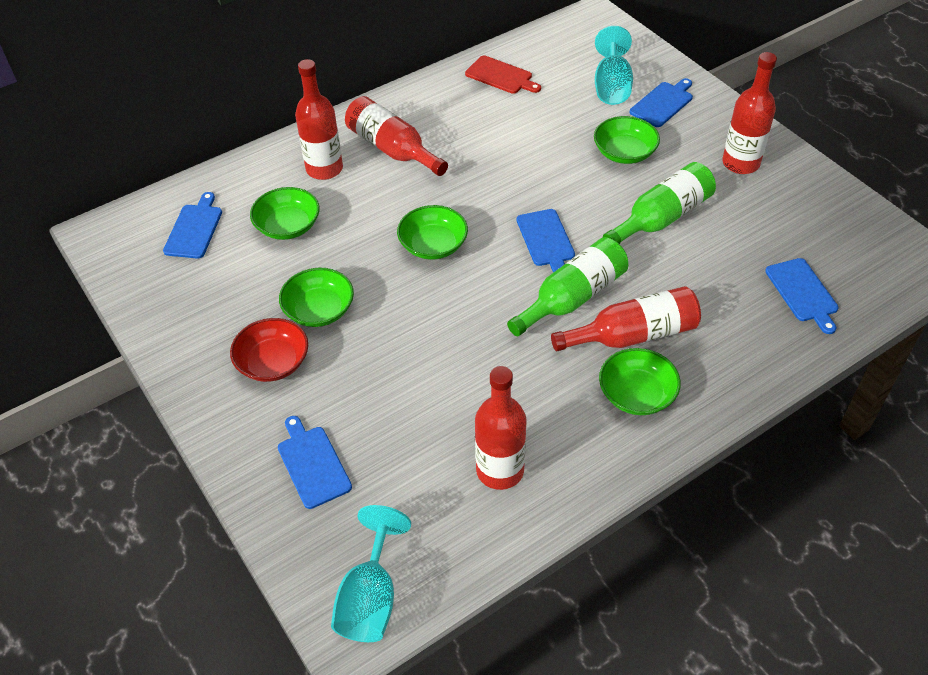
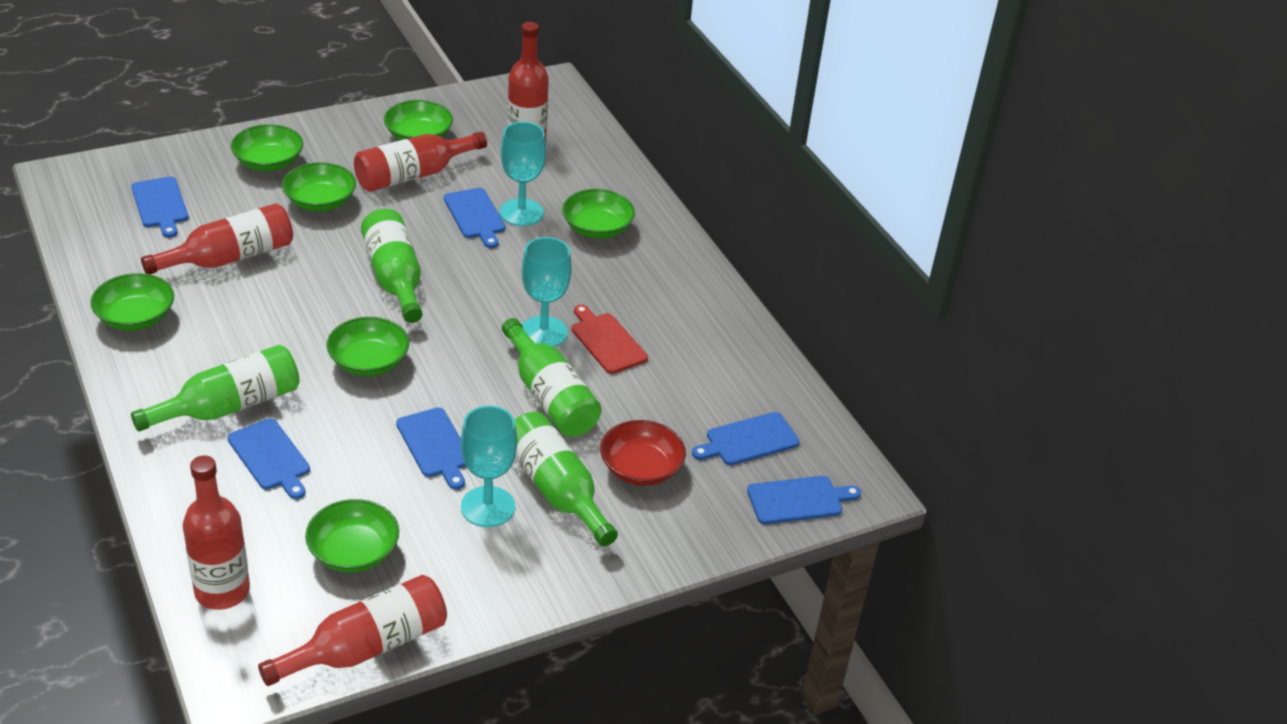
blue cutting board: [163,192,222,259] [278,416,352,509] [517,209,575,273] [630,78,693,127] [765,258,839,334] = 5 -> [131,177,189,237] [227,418,310,499] [396,407,466,489] [444,188,505,248] [692,412,800,465] [747,476,861,524] = 6
green bottle: [507,237,628,336] [603,162,716,244] = 2 -> [131,345,299,432] [361,209,423,323] [502,318,602,437] [515,412,618,547] = 4
green bowl: [250,187,319,240] [279,268,354,327] [397,205,468,260] [594,116,660,164] [599,348,681,415] = 5 -> [91,273,174,331] [231,124,303,171] [282,162,356,212] [305,499,399,572] [327,317,409,376] [384,100,453,140] [562,189,635,239] = 7
turquoise goblet: [331,505,411,642] [595,26,633,105] = 2 -> [461,406,517,527] [500,122,546,226] [522,237,572,347] = 3

